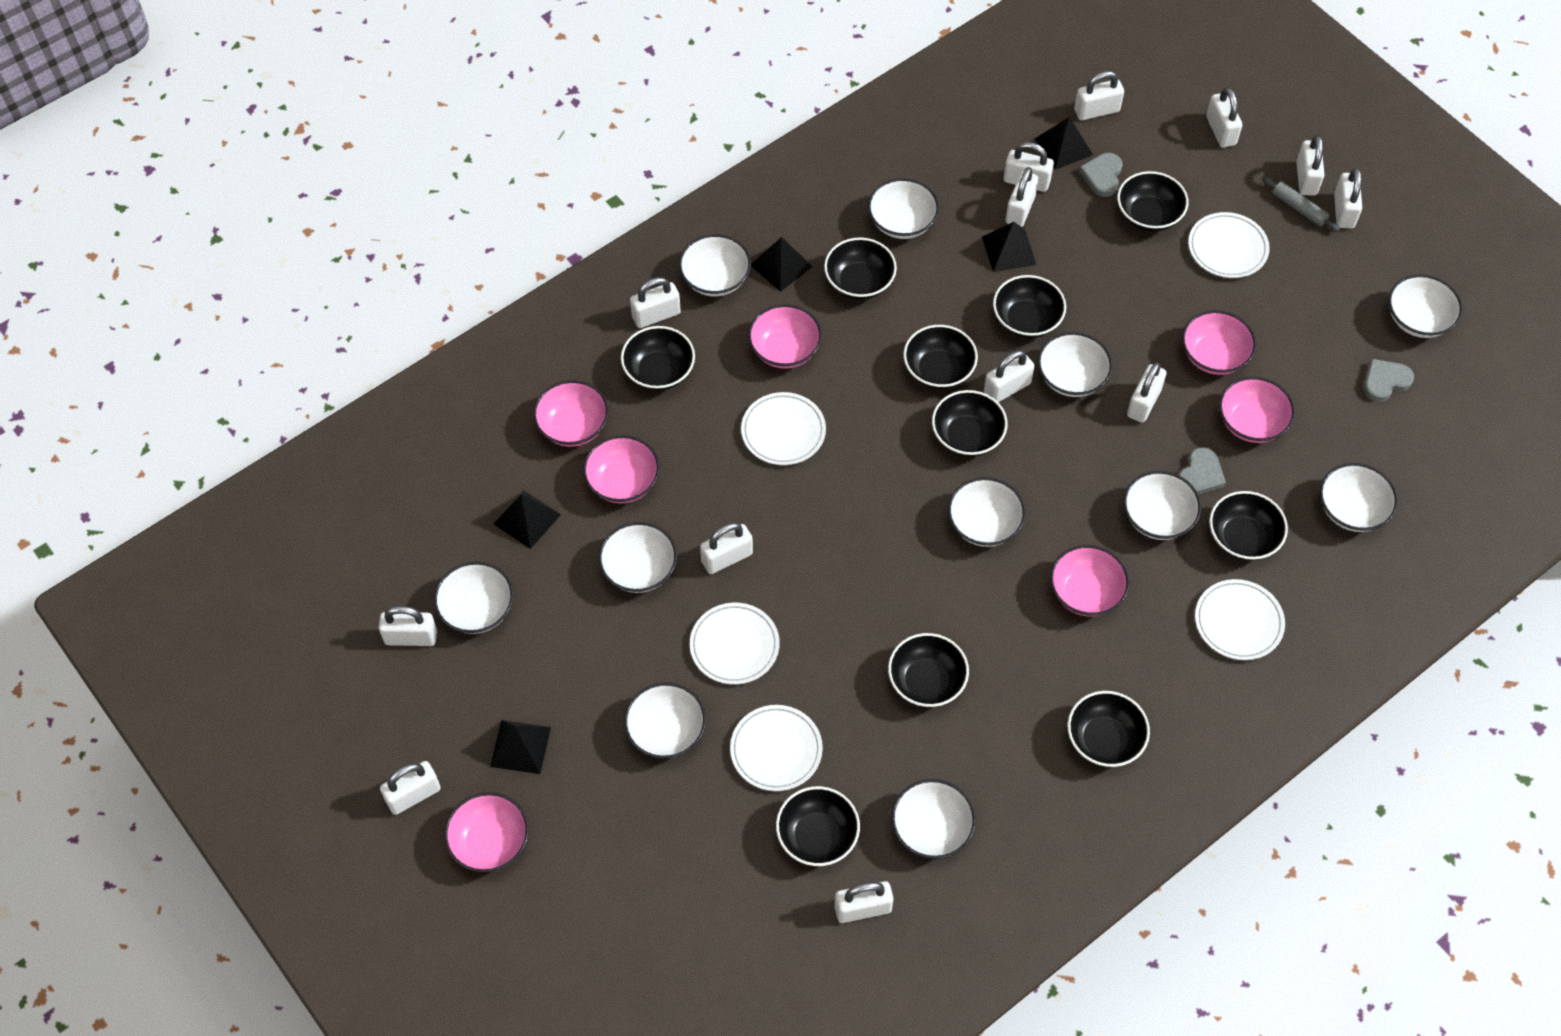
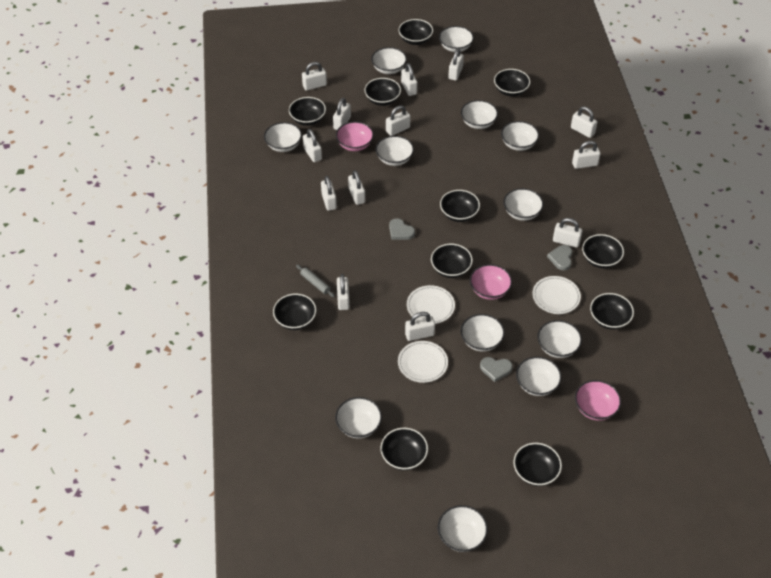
black bowl: [621,326,695,391] [776,786,860,866] [824,237,897,300] [888,633,969,707] [903,325,978,389] [932,390,1008,457] [993,275,1066,338] [1067,691,1150,767] [1117,171,1189,232] [1209,491,1288,561] = 10 -> [273,294,316,330] [289,97,326,126] [365,78,401,106] [380,428,428,470] [399,19,433,45] [431,244,473,278] [440,190,480,222] [494,69,530,96] [513,443,562,486] [582,234,624,268] [590,293,634,330] = 11
black pyramid: [490,720,551,774] [494,491,561,549] [751,237,813,292] [982,222,1036,272] [1035,117,1093,170] = 5 -> none = 0
pink bowl: [444,792,529,873] [533,380,609,447] [583,435,660,503] [748,304,822,369] [1050,545,1129,616] [1182,310,1256,375] [1219,377,1295,443] = 7 -> [336,122,374,151] [470,264,512,300] [575,380,621,421] = 3
white bowl: [434,562,513,634] [599,522,677,593] [624,683,706,759] [679,234,751,296] [868,178,939,239] [892,779,976,859] [948,477,1026,547] [1038,332,1112,397] [1124,471,1201,540] [1320,463,1398,532] [1389,275,1463,338] = 11 -> [264,122,302,152] [335,397,382,438] [371,47,407,74] [376,136,414,166] [438,505,488,552] [439,26,474,52] [460,314,505,352] [461,100,498,129] [501,121,539,151] [503,188,544,221] [516,357,562,396] [537,320,582,358] = 12
white plate: [690,603,780,685] [730,705,823,791] [741,392,826,465] [1188,212,1270,278] [1195,579,1285,660] = 5 -> [398,341,448,383] [407,285,455,324] [532,276,581,314] = 3

